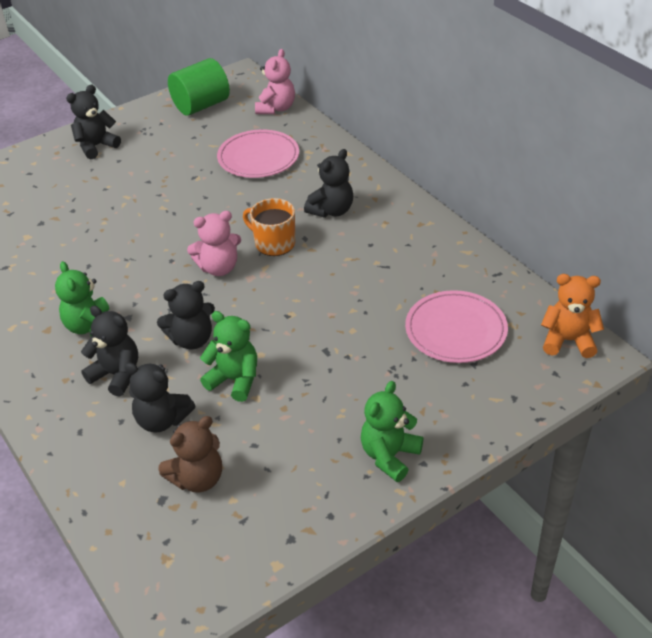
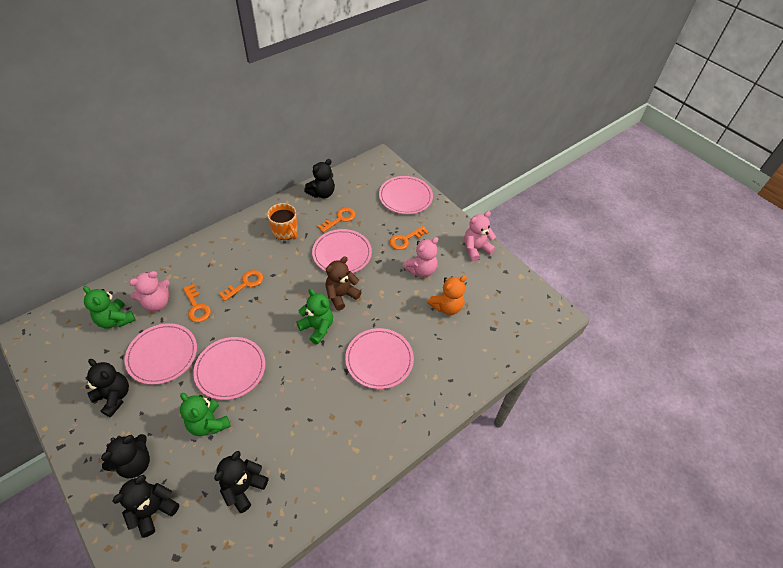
green cylinder: [168,58,230,116] = 1 -> none = 0
orange key: none = 0 -> [183,284,211,322] [219,270,263,301] [317,207,355,233] [389,226,429,250] = 4
pink plate: [217,130,299,178] [405,290,508,363] = 2 -> [124,323,197,385] [193,337,265,400] [312,229,372,273] [345,328,414,389] [379,176,433,214] = 5
pink teddy bear: [187,211,241,276] [255,49,295,114] = 2 -> [129,271,170,311] [403,237,438,277] [464,211,496,262] = 3

